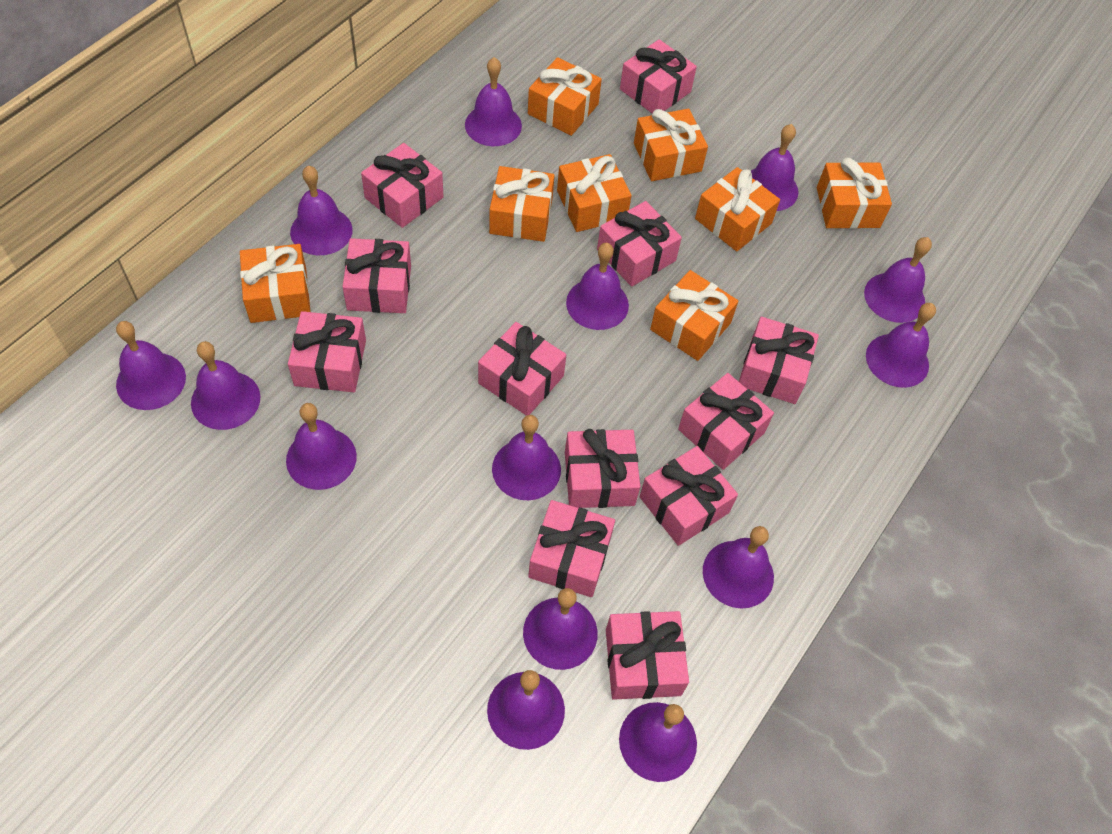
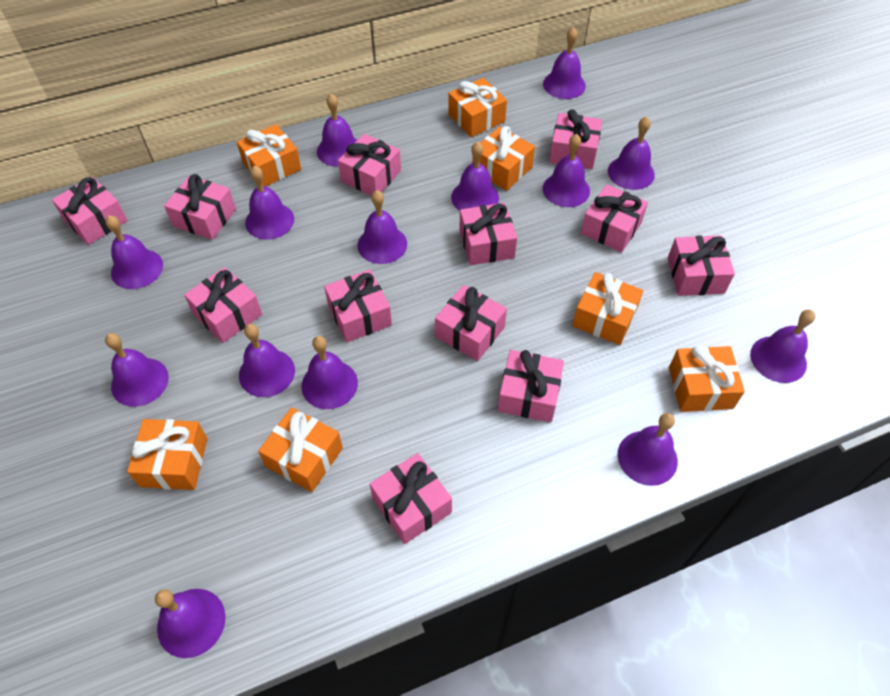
orange gift: [240,244,311,323] [489,166,555,242] [528,57,602,136] [557,154,632,232] [634,109,708,181] [650,270,738,361] [695,167,780,251] [817,158,892,229] = 8 -> [127,419,207,490] [237,124,301,186] [258,407,343,492] [448,78,507,137] [472,126,535,191] [572,272,643,345] [669,345,745,412] = 7

